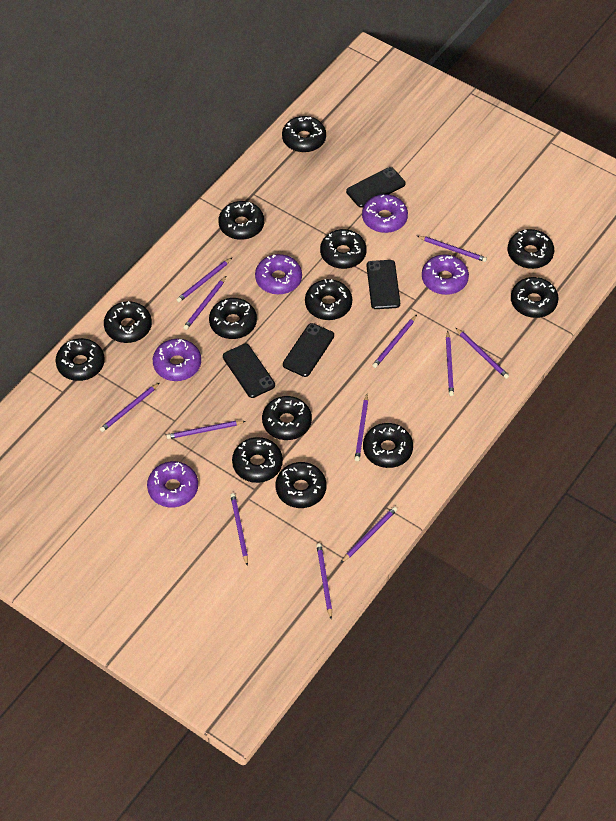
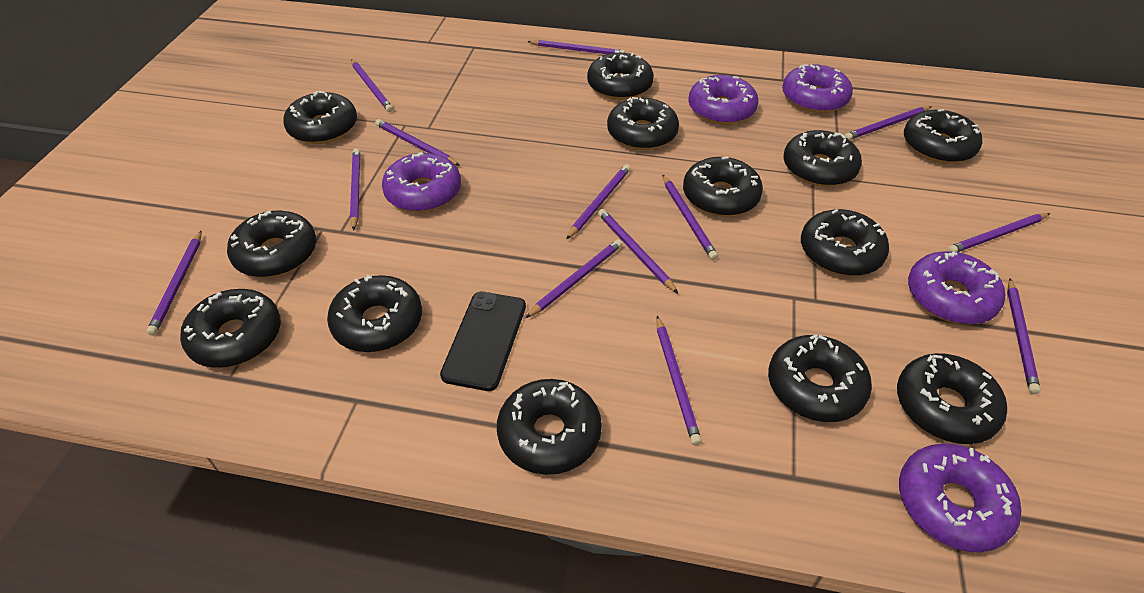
black phone: [223,344,275,398] [283,323,334,377] [346,167,405,208] [366,260,400,309] = 4 -> [440,292,526,391] = 1
purple pencil: [100,383,159,432] [166,421,245,439] [176,258,232,302] [183,276,226,330] [230,493,248,566] [316,543,332,619] [341,507,397,563] [355,394,368,461] [372,315,417,368] [417,236,487,262] [446,331,454,396] [456,328,509,379] = 12 -> [146,230,202,336] [350,148,360,230] [351,59,393,112] [375,119,460,165] [526,239,622,318] [527,40,625,54] [566,164,630,239] [598,209,678,293] [656,316,702,445] [663,175,718,260] [844,106,931,140] [947,213,1050,252] [1007,279,1040,394] = 13

